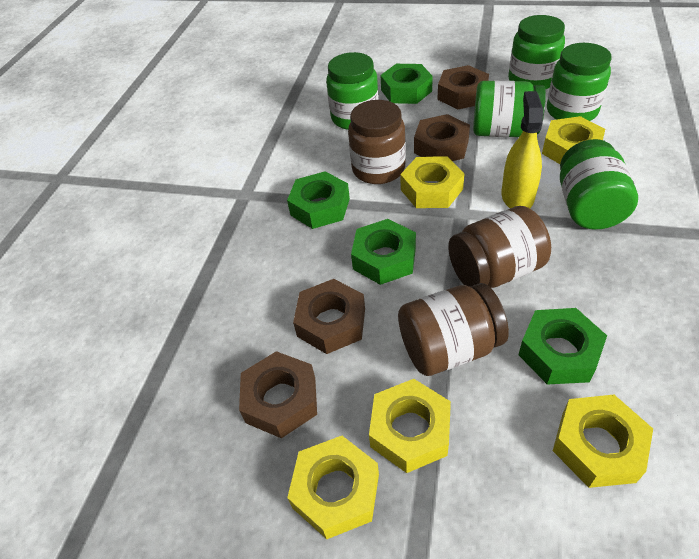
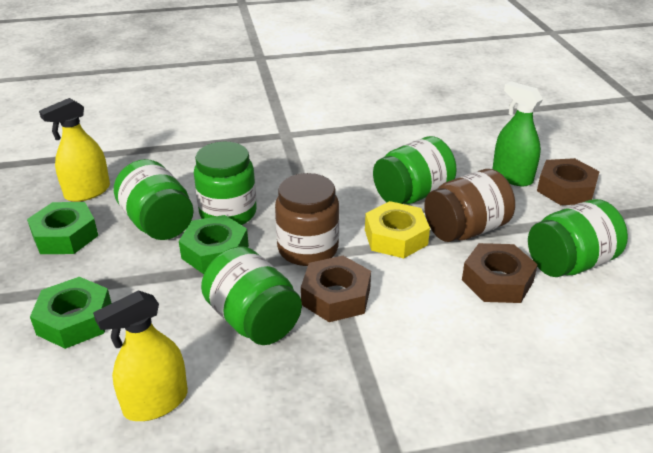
brown jar: [348,100,406,184] [398,283,509,376] [448,206,551,288] = 3 -> [275,173,339,266] [424,169,515,242] = 2
brown nut: [239,351,317,439] [293,279,365,354] [414,114,470,161] [437,65,489,109] = 4 -> [301,256,371,322] [462,243,538,303] [537,158,600,205] = 3
green nut: [287,171,350,229] [351,219,416,285] [380,64,433,104] [518,308,607,385] = 4 -> [27,202,98,254] [30,277,112,349] [179,215,249,274] = 3
green spray bottle: none = 0 -> [492,81,543,186] = 1
yellow nut: [287,436,379,539] [369,379,451,473] [400,156,465,208] [542,116,605,164] [553,395,653,488] = 5 -> [365,201,430,258] = 1
yellow spray bottle: [501,91,543,208] = 1 -> [39,98,110,202] [93,290,188,421] = 2

